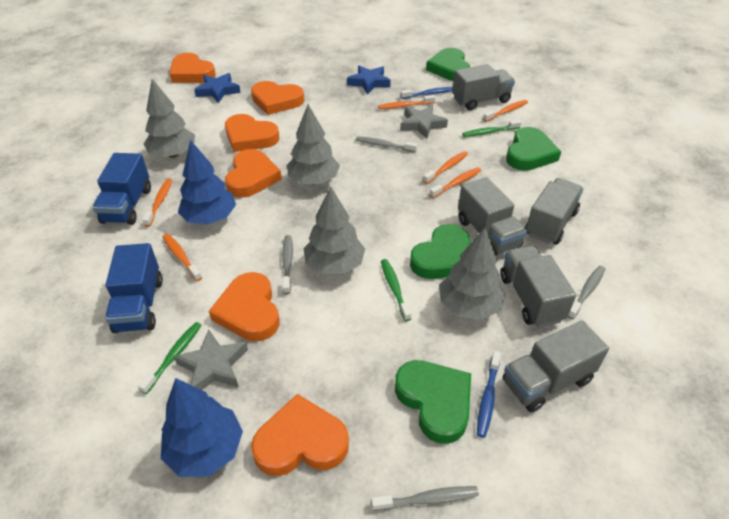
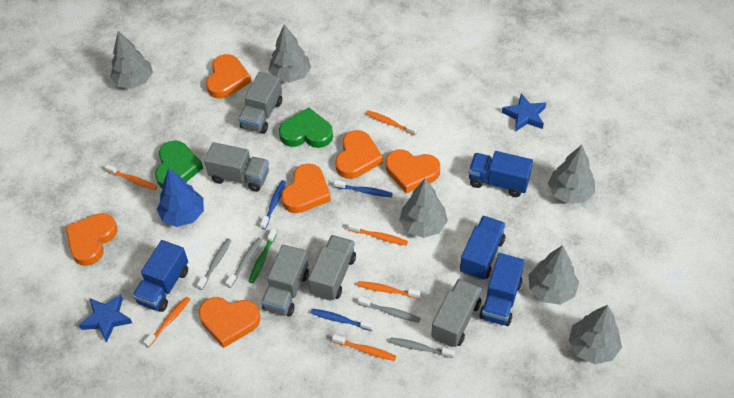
blue toothbrush: [401,87,453,99] [477,351,501,438] = 2 -> [260,180,286,229] [311,309,373,331] [334,180,393,197] = 3
blue tree: [161,378,243,477] [178,140,236,225] = 2 -> [157,168,204,227] = 1
blue truck: [93,153,151,225] [105,243,163,333] = 2 -> [132,240,188,312] [460,216,506,280] [469,151,533,197] [479,253,524,326] = 4
green heart: [395,360,471,444] [410,224,471,279] [426,48,470,81] [506,127,561,171] = 4 -> [155,140,203,188] [279,107,333,148] = 2
green toothbrush: [138,322,201,394] [381,259,411,321] [462,120,522,137] = 3 -> [248,229,277,284] = 1
grey star: [174,329,248,390] [400,105,448,139] = 2 -> none = 0
grey tree: [144,79,195,158] [287,104,340,185] [304,186,365,274] [439,228,505,320] = 4 -> [110,31,153,89] [268,24,311,82] [399,179,448,238] [528,245,579,305] [548,145,595,204] [569,305,622,364] = 6

